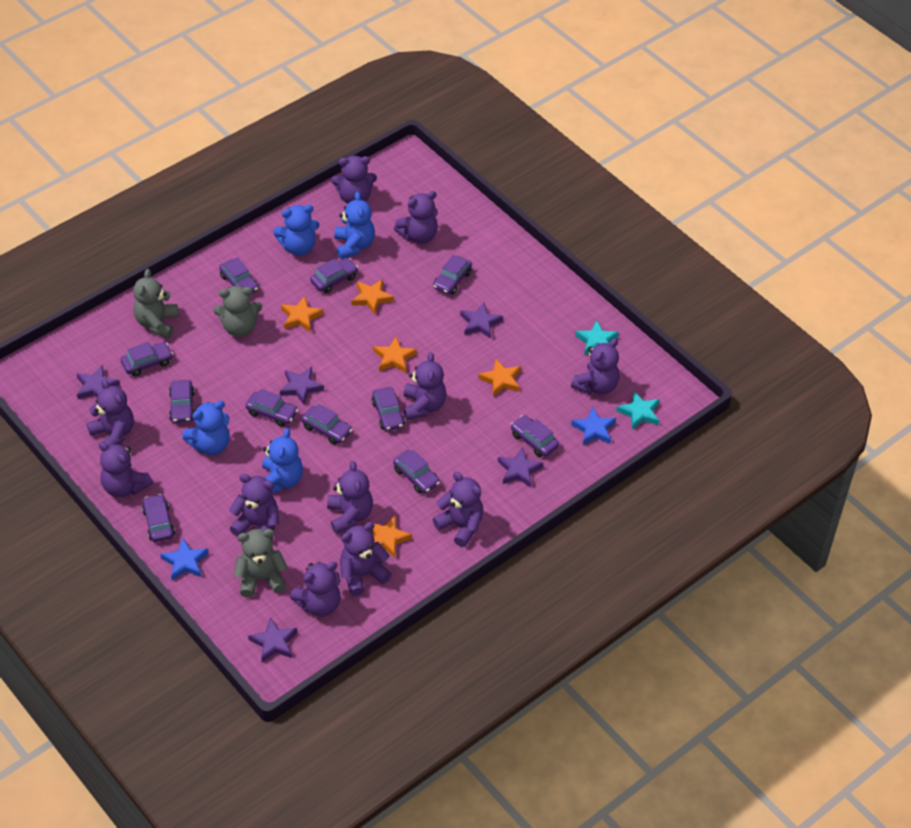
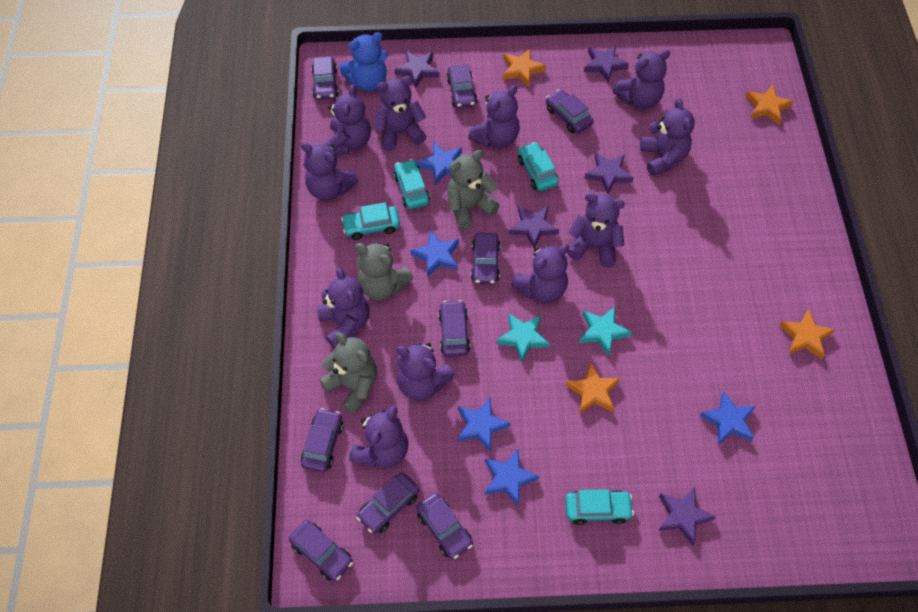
blue star: [160,538,209,581] [571,407,616,445] = 2 -> [410,230,459,277] [417,142,462,184] [458,398,511,451] [485,450,539,506] [700,392,756,444] = 5
blue teddy bear: [182,401,230,455] [262,428,303,493] [273,205,319,256] [334,192,375,259] = 4 -> [339,32,388,91] = 1
orange star: [281,296,323,332] [352,279,394,315] [371,516,412,558] [373,336,417,373] [478,359,521,397] = 5 -> [503,49,546,87] [565,363,620,414] [746,84,794,124] [779,309,835,359] = 4
purple car: [121,342,173,376] [142,494,175,542] [169,380,195,423] [219,257,259,294] [245,389,298,427] [301,404,353,445] [310,258,358,293] [372,387,405,431] [393,449,440,494] [433,255,472,295] [511,415,559,457] = 11 -> [289,520,353,581] [301,408,344,472] [311,56,339,100] [356,472,419,534] [416,493,473,559] [438,300,470,357] [446,64,478,108] [471,233,500,284] [546,89,593,133] = 9
turquoise car: none = 0 -> [341,202,400,240] [393,159,430,209] [518,142,559,191] [565,489,634,525] = 4

